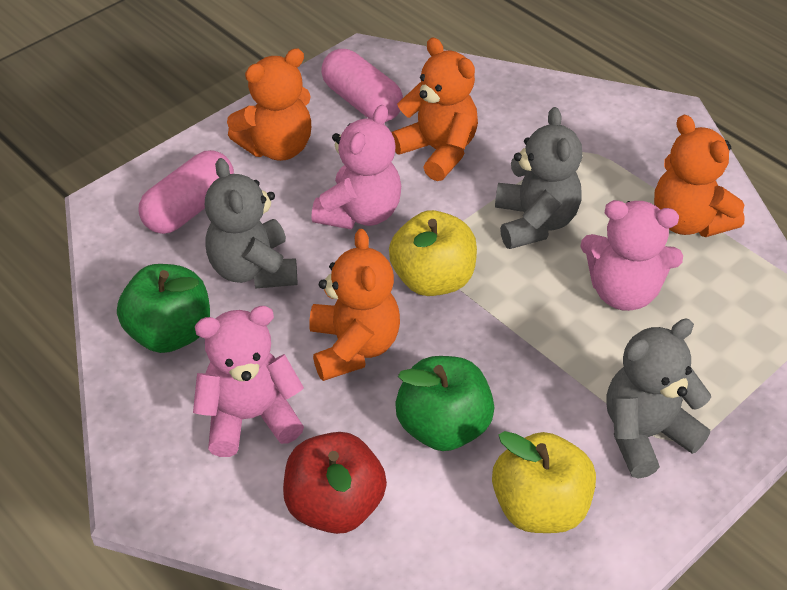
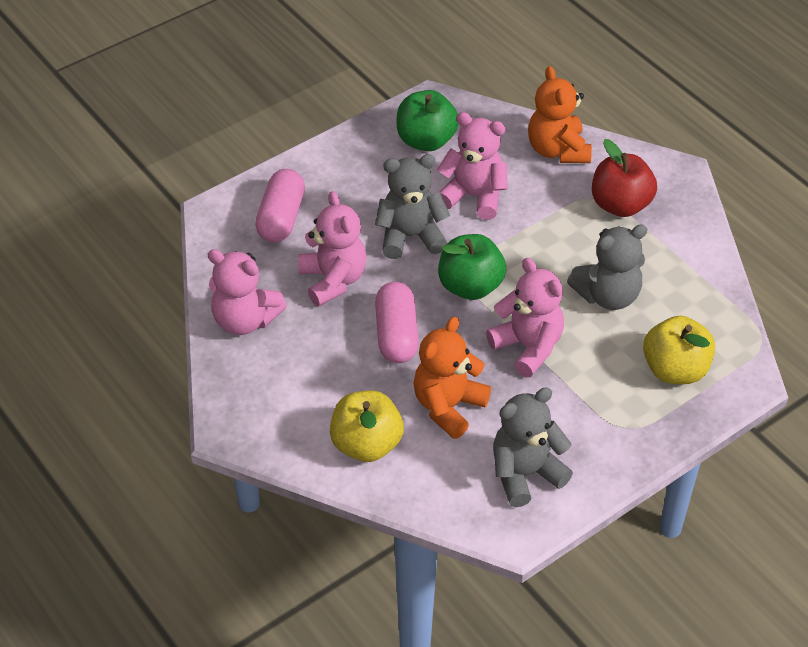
orange teddy bear: [227,48,311,161] [309,229,400,381] [391,38,478,181] [654,115,745,237] = 4 -> [413,317,491,439] [528,66,592,163] = 2
pink teddy bear: [193,306,304,457] [311,105,401,229] [580,200,683,311] = 3 -> [208,249,287,335] [298,191,367,307] [437,112,508,220] [486,258,564,377] = 4

